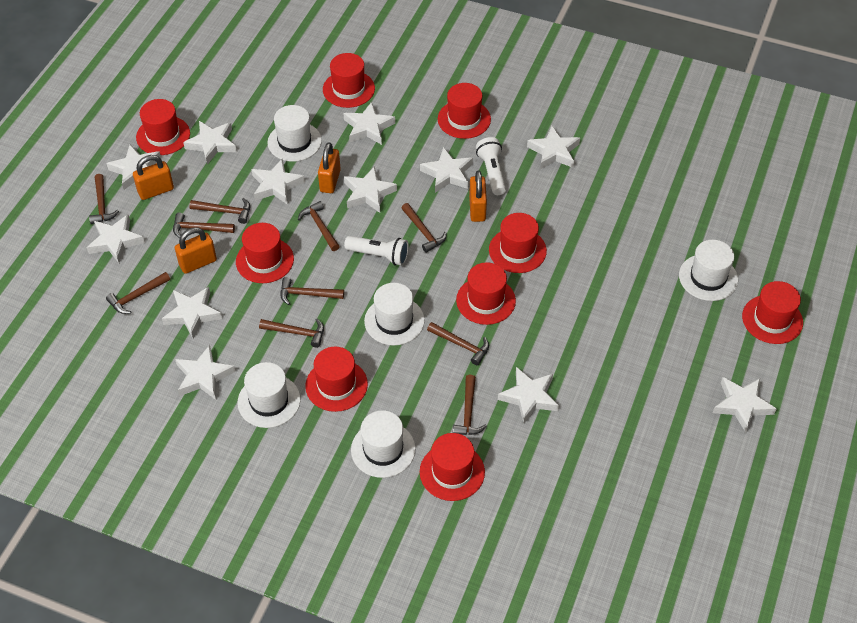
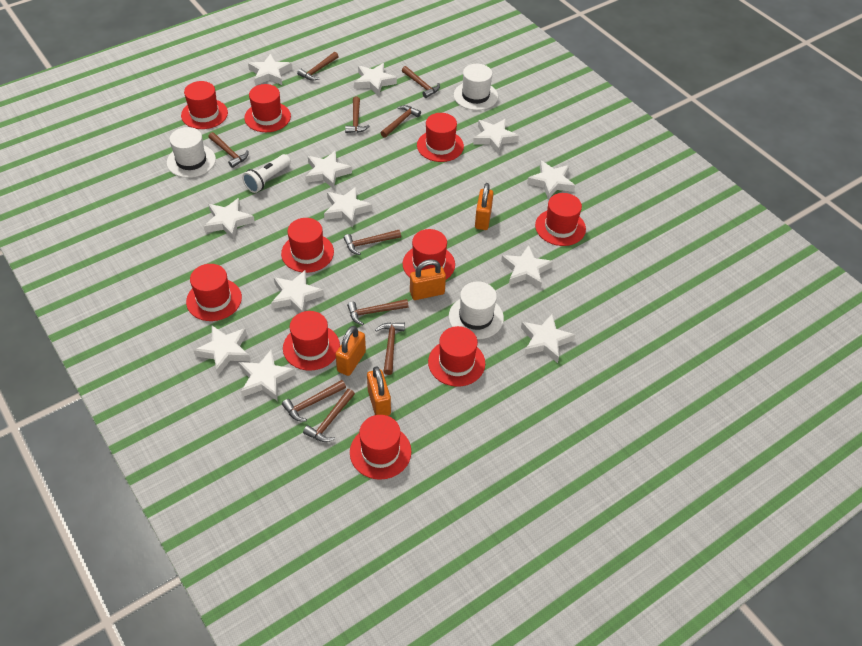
red hat: [136,99,190,155] [236,223,294,283] [305,346,368,412] [323,53,375,108] [420,433,485,501] [438,83,491,139] [456,262,516,325] [489,213,547,273] [742,281,803,344] = 9 -> [181,81,228,129] [186,264,242,321] [244,84,291,132] [281,218,334,273] [283,311,340,371] [350,415,412,480] [403,229,455,280] [417,113,464,162] [428,326,485,387] [535,193,586,246] = 10
white flashlight: [344,236,409,266] [476,137,506,195] = 2 -> [242,154,291,193] = 1
white hat: [238,362,300,428] [268,105,322,162] [351,410,415,478] [364,283,425,346] [679,240,738,301] = 5 -> [167,127,216,178] [449,281,504,339] [454,64,498,110] = 3

